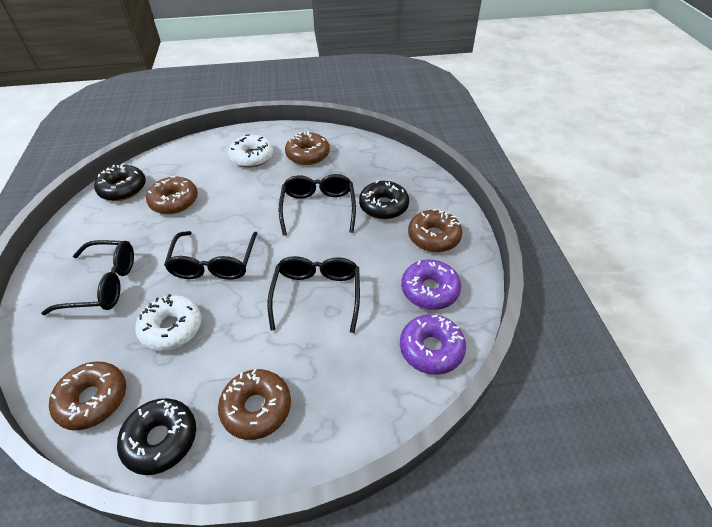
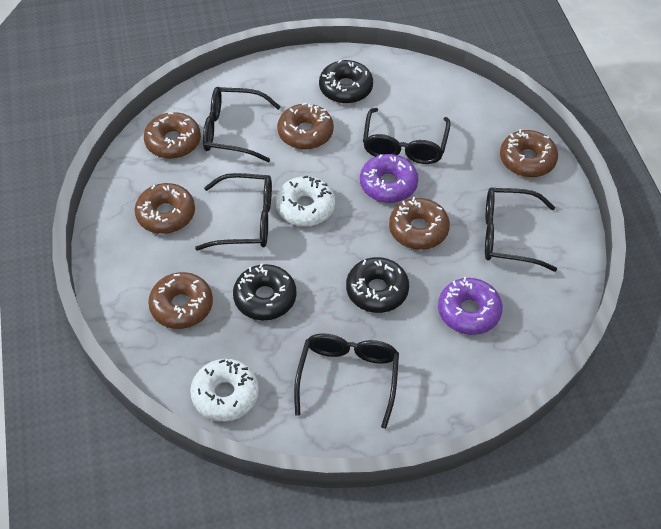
black glasses: [41,240,134,315] [164,231,258,280] [267,256,360,333] [278,174,356,236] = 4 -> [195,173,272,250] [203,87,281,162] [294,333,399,429] [363,108,451,164] [485,188,557,272] = 5
brown donut: [49,361,126,430] [146,176,198,214] [218,369,291,440] [285,131,330,165] [408,209,462,252] = 5 -> [135,183,195,234] [144,112,201,159] [148,272,213,329] [277,103,334,150] [389,197,450,250] [500,129,558,177] = 6

